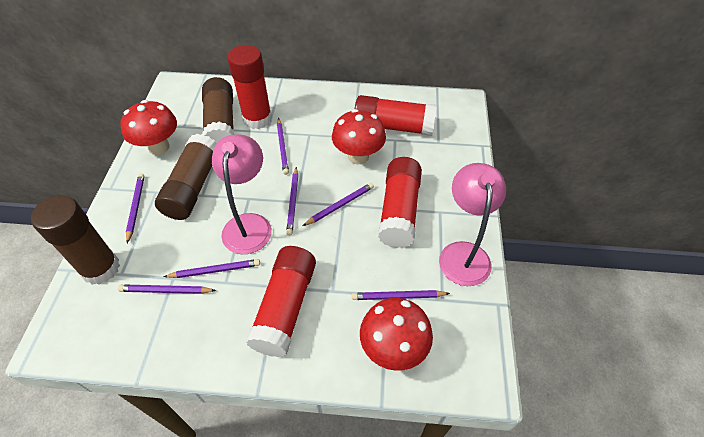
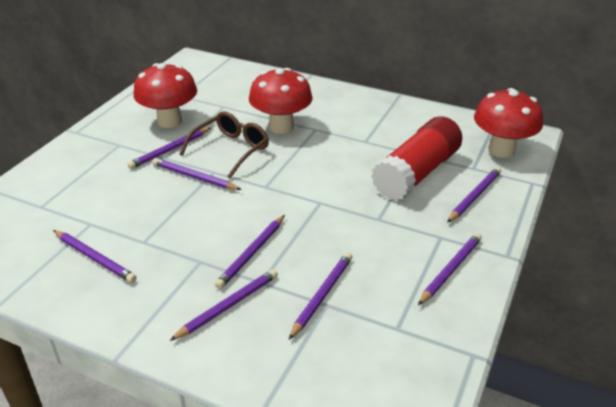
brown glasses: none = 0 -> [180,111,269,178] = 1
brown glue stick: [31,195,120,285] [155,134,217,220] [202,77,235,143] = 3 -> none = 0
pink lamp: [212,134,272,254] [439,163,506,286] = 2 -> none = 0
purple pencil: [118,285,216,294] [126,173,145,243] [163,259,260,278] [277,118,289,175] [286,167,298,235] [303,183,374,226] [352,290,450,300] = 7 -> [53,230,137,283] [127,128,210,169] [153,158,241,190] [170,269,278,341] [215,215,285,289] [289,252,352,340] [418,233,482,305] [447,167,501,223] = 8
red glue stick: [227,45,272,129] [246,246,316,357] [355,95,437,136] [378,157,422,248] = 4 -> [371,116,462,200] = 1

